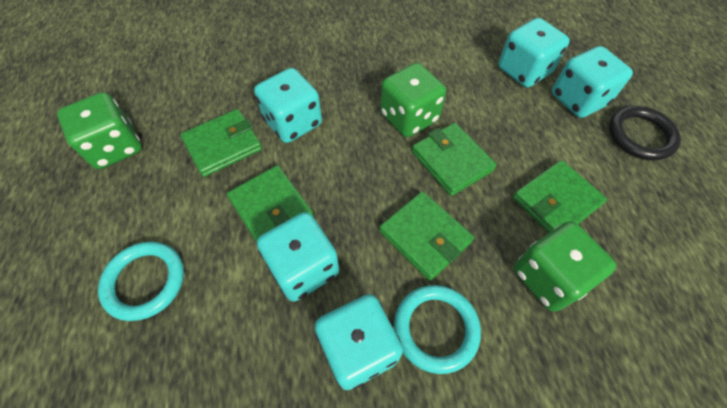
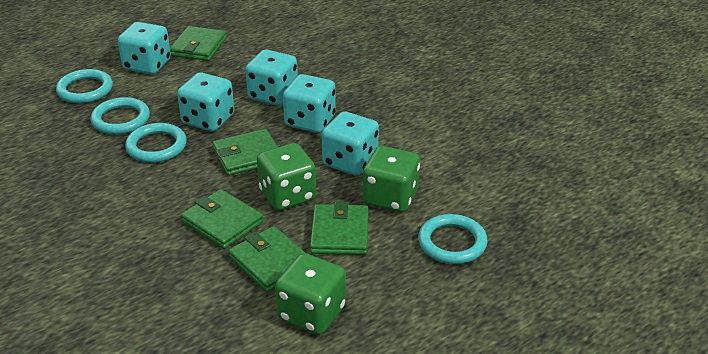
black ring: [609,106,681,160] = 1 -> none = 0
turquoise ring: [98,242,184,321] [394,285,481,374] = 2 -> [56,69,113,103] [91,97,150,134] [125,123,187,163] [418,214,488,264] = 4

